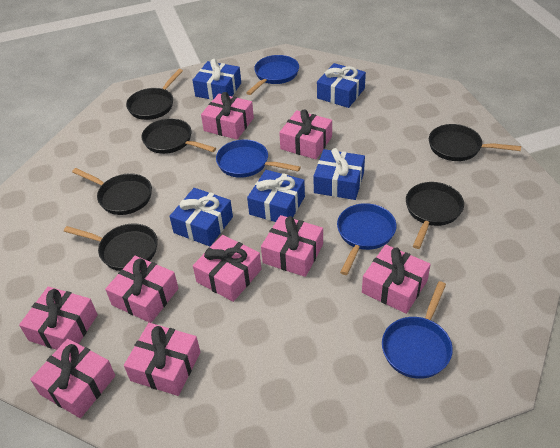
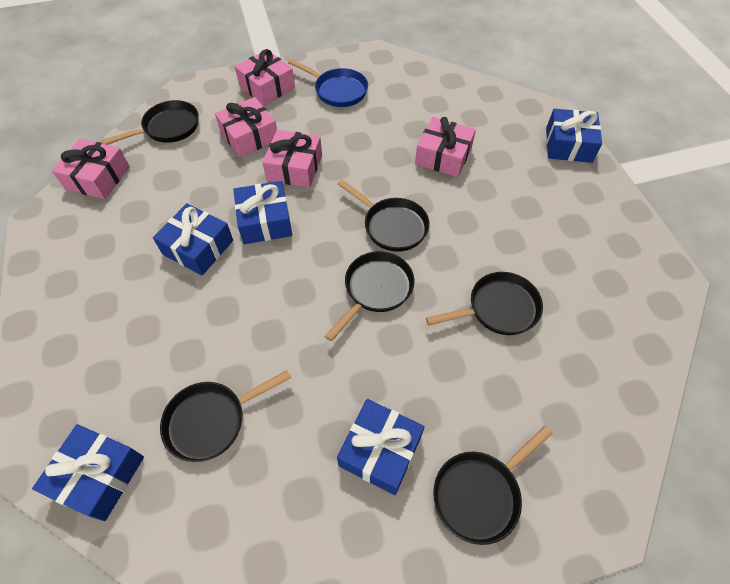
blue pan: [216,139,301,178] [246,55,299,95] [337,203,396,275] [382,281,453,379] = 4 -> [288,59,368,107] = 1
pink gift: [19,287,98,350] [30,339,115,418] [105,256,179,323] [124,323,200,396] [193,235,261,302] [201,92,254,139] [261,215,323,277] [279,109,332,159] [362,245,431,314] = 9 -> [52,138,130,199] [215,97,277,157] [235,49,295,106] [262,130,322,188] [415,117,476,177] = 5

